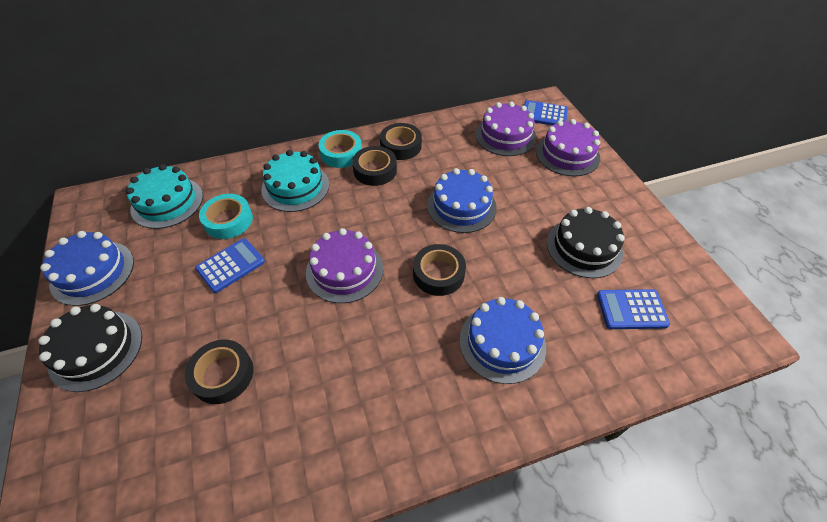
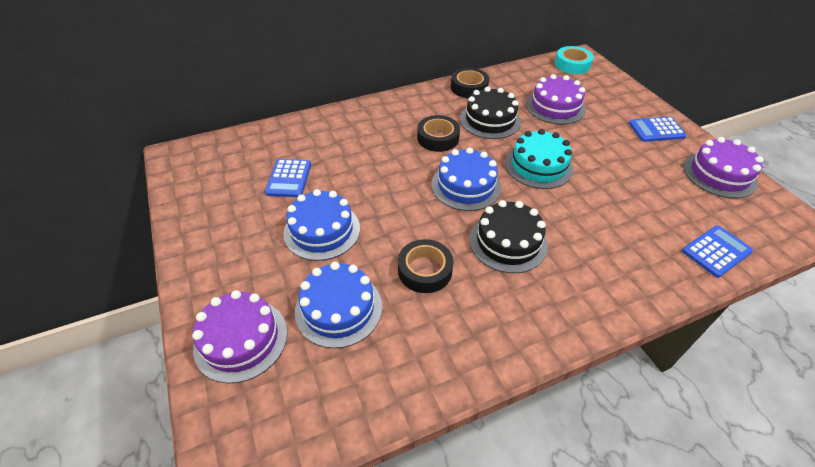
black tape: [185,340,254,404] [352,146,397,186] [380,123,422,160] [413,244,466,296] = 4 -> [398,239,453,293] [417,115,460,152] [451,68,489,98] = 3
turquoise cake: [126,164,203,229] [261,150,329,212] = 2 -> [505,129,573,189] = 1
turquoise tape: [199,194,253,239] [319,130,362,168] = 2 -> [555,46,594,74] = 1

